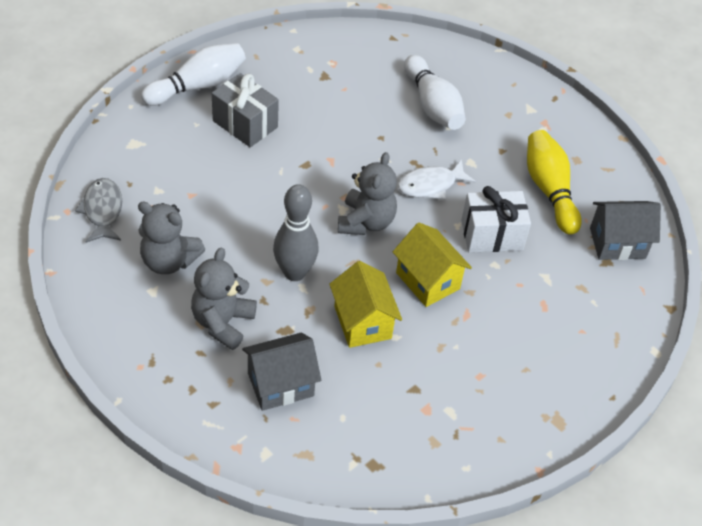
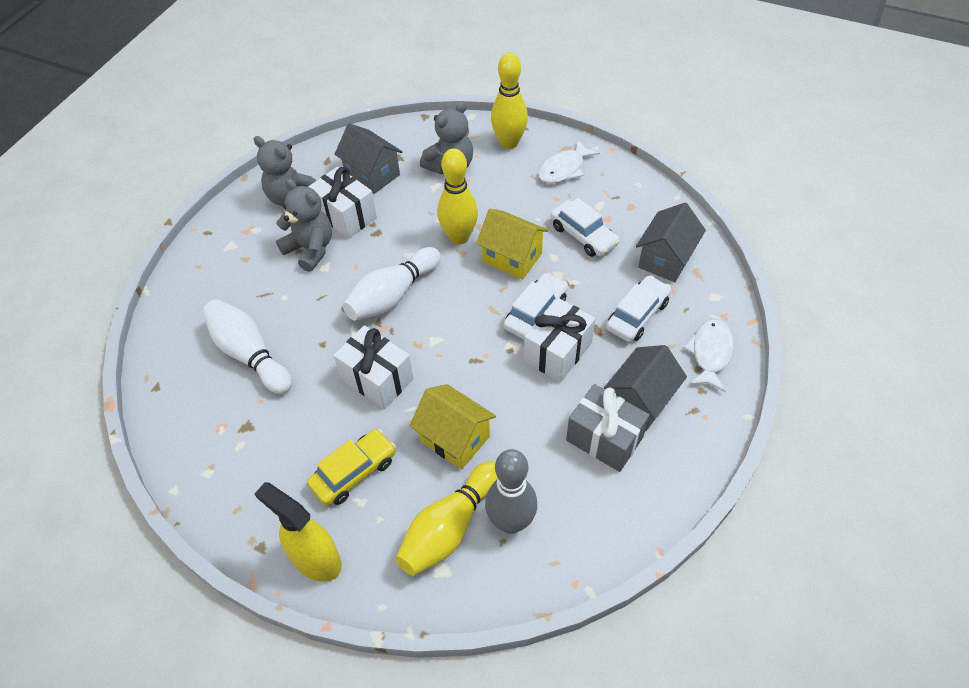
grey fish: [75,178,122,243] = 1 -> none = 0
grey house: [242,333,321,411] [590,201,661,260] = 2 -> [335,123,403,194] [604,345,687,431] [636,203,706,282] = 3
white car: none = 0 -> [504,273,568,340] [551,198,620,257] [606,275,671,342] = 3
white fish: [398,159,476,200] = 1 -> [538,139,600,183] [684,319,734,392] = 2
white gift: [461,186,531,253] = 1 -> [308,167,377,239] [333,325,414,409] [524,298,595,382] = 3
yellow bowling pin: [527,130,582,235] = 1 -> [396,461,498,576] [437,148,478,244] [491,53,528,149] = 3
yellow car: none = 0 -> [307,429,396,506] = 1
yellow spray bottle: none = 0 -> [254,482,342,582] = 1

